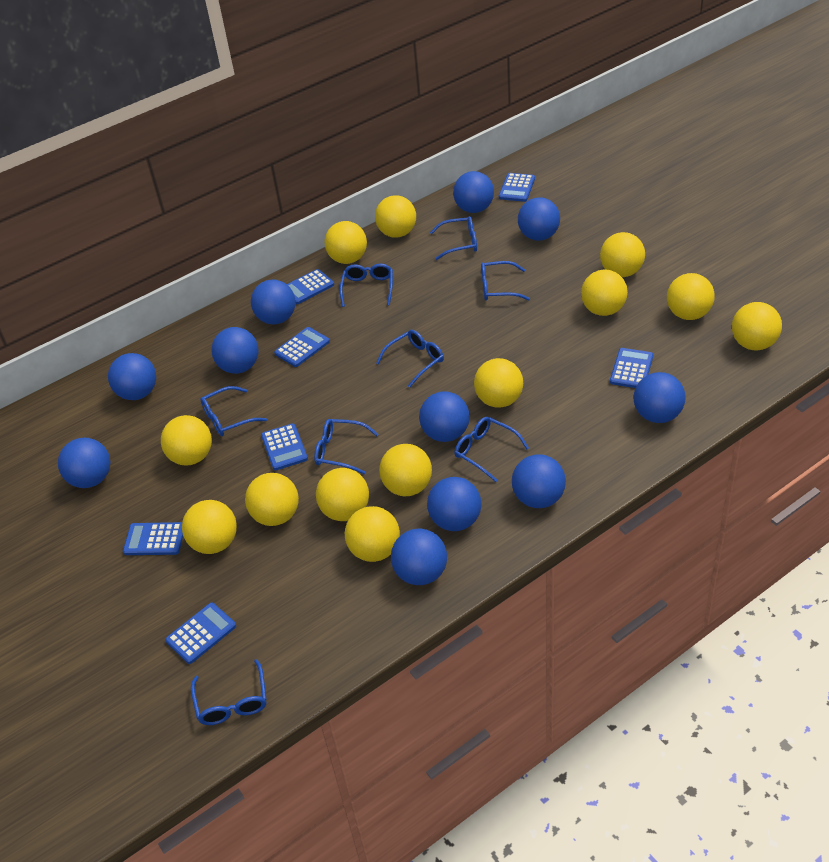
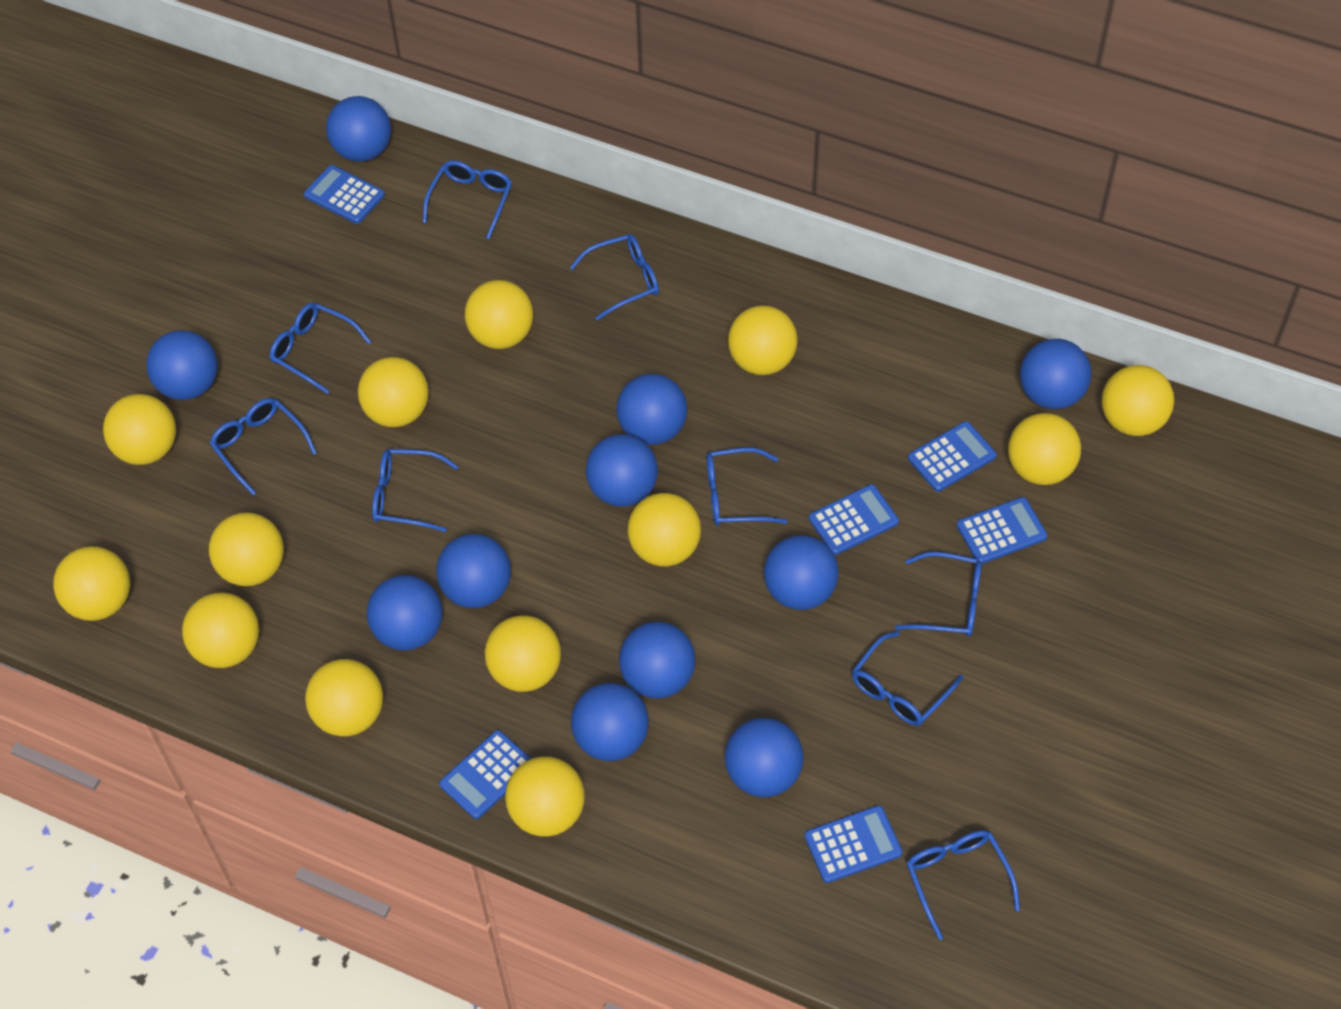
blue calculator: [123,522,183,555] [165,603,236,664] [261,423,308,470] [274,327,330,367] [287,269,334,304] [499,173,535,202] [610,348,653,388] = 7 -> [304,165,385,224] [439,730,531,819] [804,805,902,883] [809,484,899,555] [908,421,997,492] [957,497,1048,564] = 6
blue glasses: [191,659,267,725] [200,386,267,436] [314,419,378,474] [339,264,393,307] [376,330,444,388] [430,216,477,260] [454,417,529,482] [481,261,530,301] = 8 -> [209,398,317,496] [270,303,371,394] [372,449,459,532] [423,160,512,240] [569,234,659,321] [707,448,788,526] [852,631,963,726] [895,552,982,636] [906,830,1020,940] = 9

